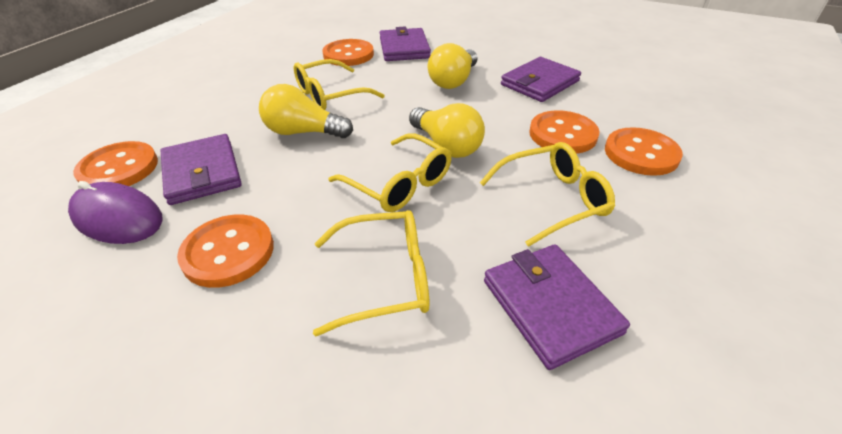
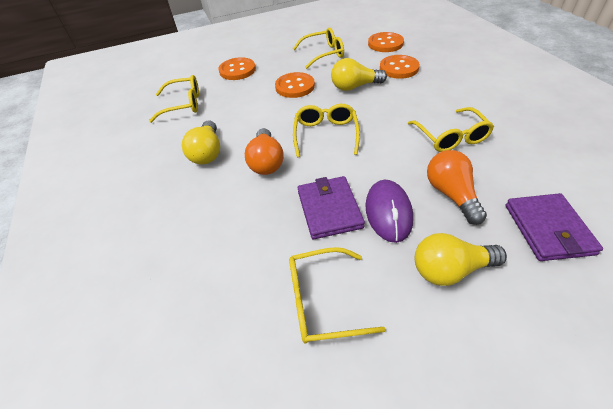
orange button: [73,141,158,186] [177,214,274,288] [323,39,374,66] [529,110,599,154] [605,127,683,176] = 5 -> [218,57,256,80] [275,72,315,98] [368,32,404,52] [380,55,420,79] = 4
orange light bulb: none = 0 -> [245,128,283,175] [427,150,487,225] = 2
purple wallet: [161,134,242,205] [380,27,431,61] [484,244,630,370] [501,57,581,102] = 4 -> [298,176,365,239] [506,193,603,261] = 2
yellow glasses: [294,59,385,110] [313,210,430,337] [328,133,451,212] [480,142,615,247] = 4 -> [149,75,199,123] [289,247,386,343] [293,27,344,69] [293,104,360,157] [408,107,494,152] = 5

